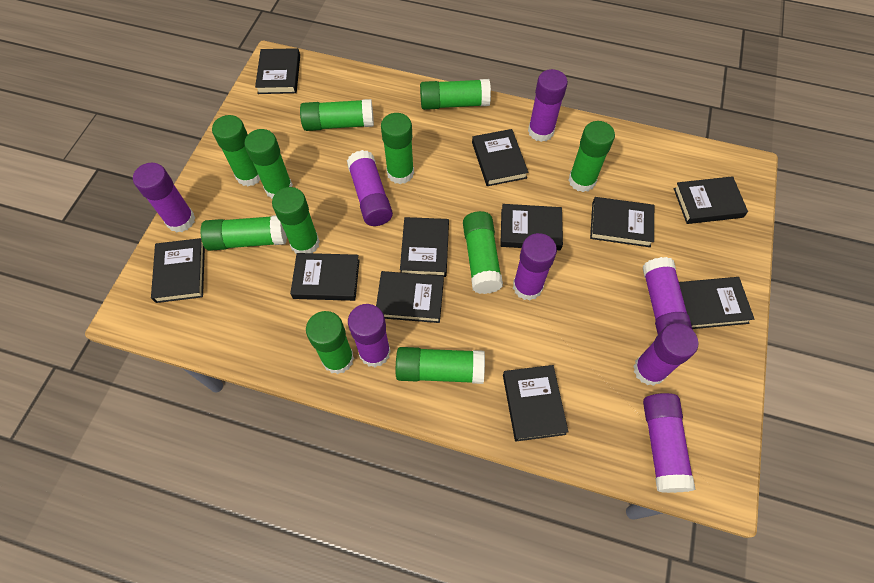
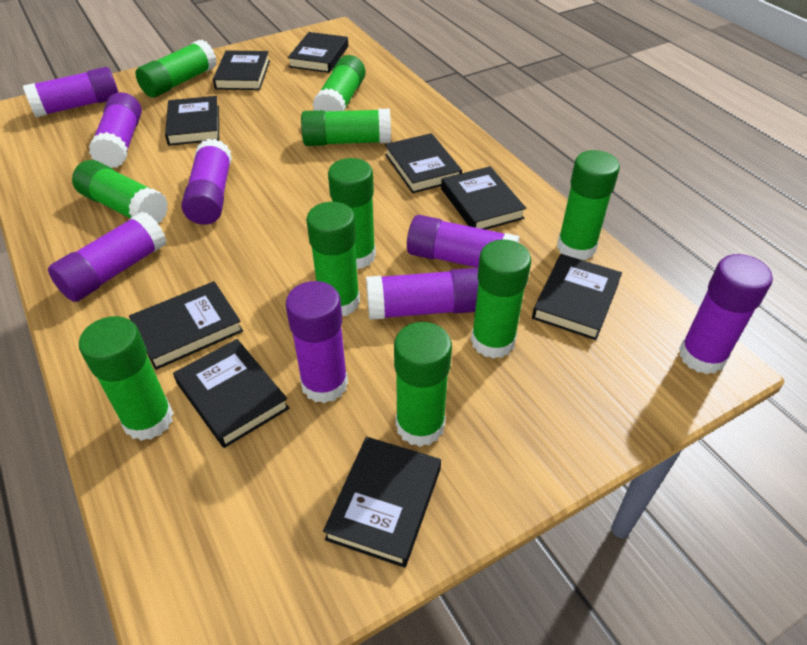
black book: [151,238,205,303] [255,48,300,94] [290,253,360,301] [376,271,444,323] [400,217,449,277] [472,129,529,186] [500,204,563,250] [503,365,568,441] [590,197,654,247] [674,176,748,224] [679,277,754,329] = 11 -> [129,281,243,370] [165,96,219,146] [173,339,289,448] [213,50,270,90] [288,32,348,73] [323,437,441,568] [385,133,462,193] [441,166,526,230] [532,254,622,340] = 9
green glue stick: [200,215,287,251] [212,115,260,187] [244,129,293,199] [272,187,320,254] [300,99,374,131] [306,311,354,374] [381,113,414,184] [396,347,485,384] [420,79,491,110] [463,211,503,294] [568,121,615,192] = 11 -> [72,160,168,223] [79,316,173,441] [135,39,217,98] [301,109,391,146] [306,202,360,316] [312,55,366,111] [328,158,376,269] [394,322,452,447] [471,240,531,359] [557,150,620,260] = 10

